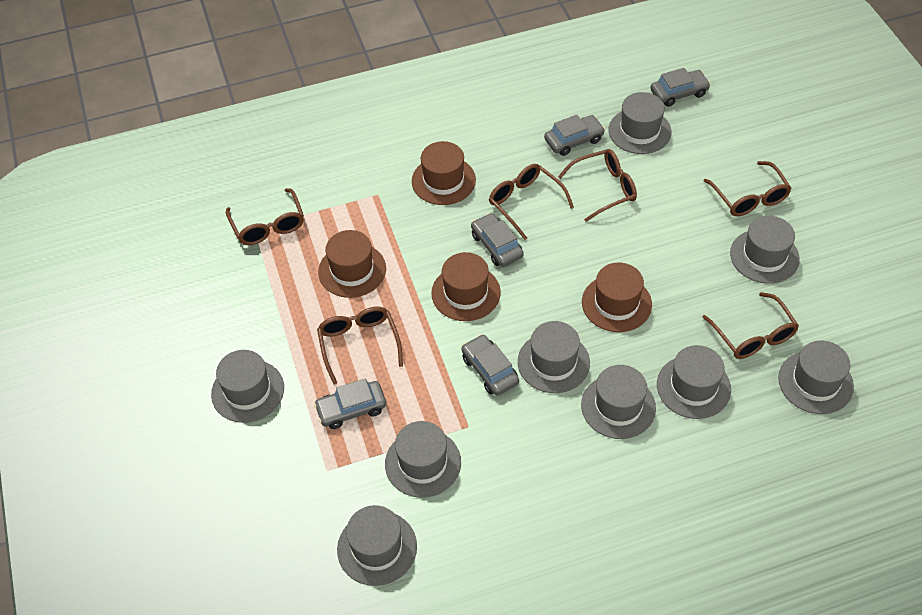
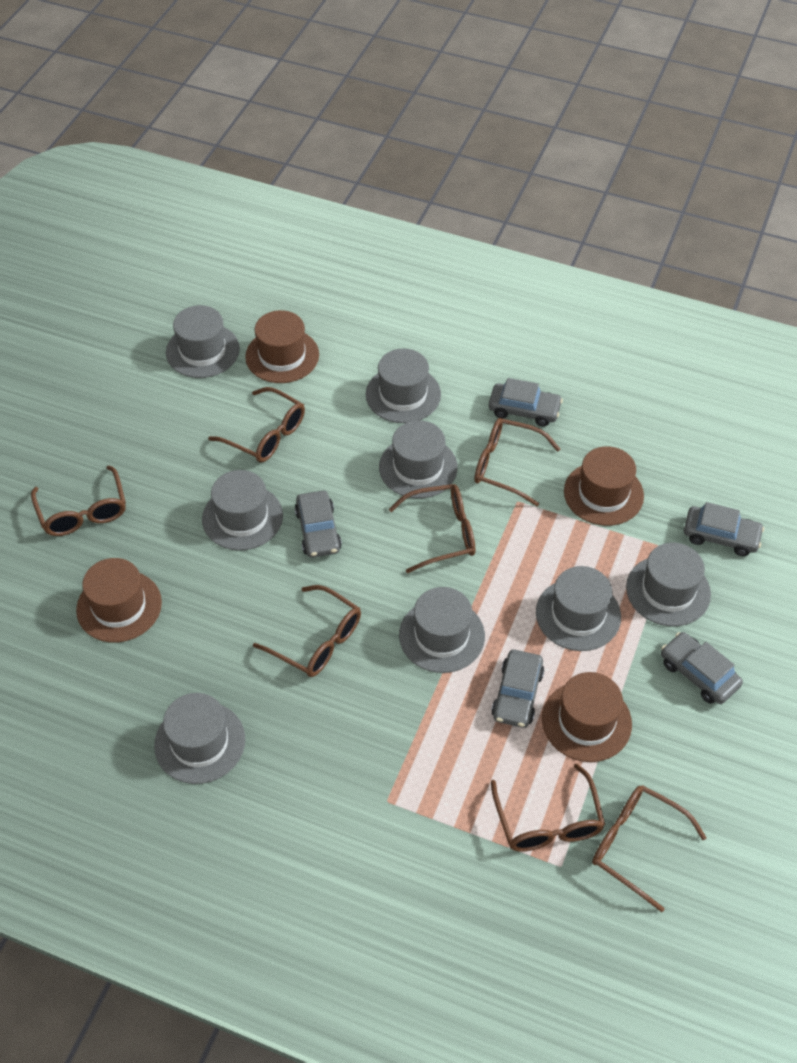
brown glasses: [226,188,304,245] [317,307,403,385] [489,164,574,240] [558,149,637,222] [702,292,799,359] [704,161,792,216] = 6 -> [31,466,126,536] [208,387,305,462] [253,585,361,677] [389,484,475,573] [474,418,560,506] [491,764,605,852] [592,785,707,912] = 7
grey hat: [211,350,284,423] [337,505,417,586] [385,421,461,498] [518,321,590,393] [581,365,656,439] [609,92,672,154] [657,345,731,419] [730,216,800,284] [778,340,854,414] = 9 -> [154,693,245,784] [166,305,240,378] [202,470,283,550] [366,349,441,423] [379,420,458,499] [399,587,485,673] [536,566,621,651] [626,543,711,626] = 8

